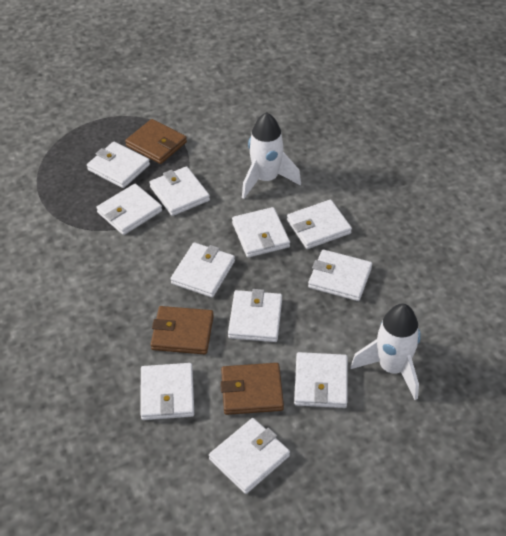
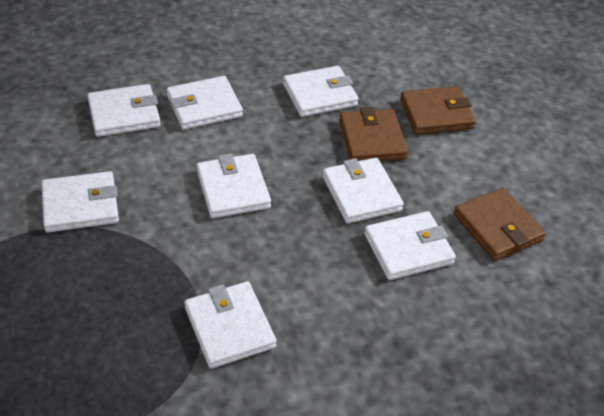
white rocket: [242,112,301,199] [350,304,421,400] = 2 -> none = 0
white wallet: [87,142,150,188] [96,184,162,235] [140,363,194,420] [149,166,210,216] [171,243,235,298] [209,418,290,494] [228,289,282,342] [232,207,290,258] [287,199,352,249] [294,352,348,408] [308,249,372,301] = 11 -> [41,171,119,232] [87,84,161,137] [167,76,243,130] [185,281,277,369] [197,154,271,218] [283,66,359,117] [323,157,404,223] [364,211,456,280] = 8

